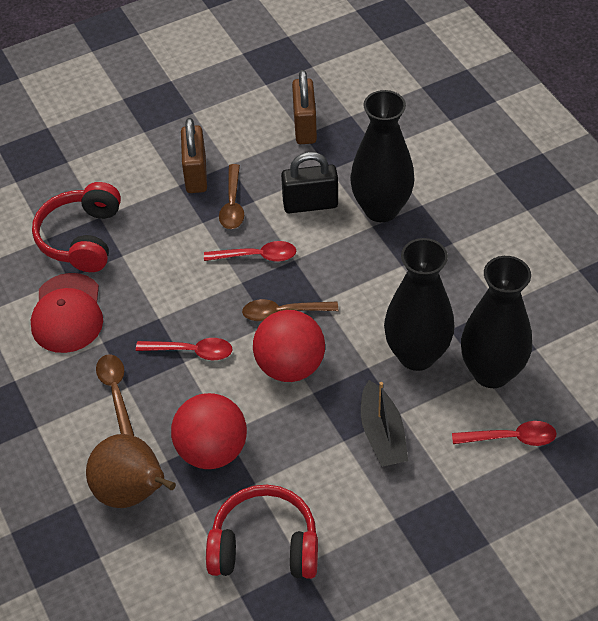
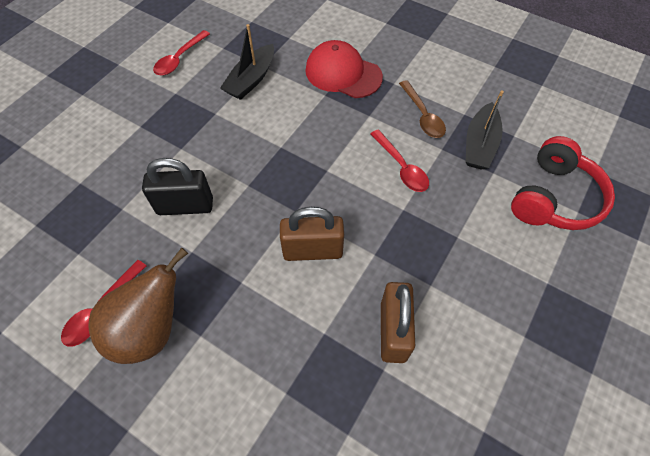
black boat: [361,380,408,467] = 1 -> [220,24,274,100] [465,90,504,170] = 2
black vase: [350,90,415,222] [384,238,454,371] [461,256,532,388] = 3 -> none = 0
brown spoon: [96,354,134,436] [219,164,244,229] [242,299,338,321] = 3 -> [399,80,446,138] = 1
red ball: [171,393,247,469] [253,310,325,382] = 2 -> none = 0
red headphones: [32,182,121,272] [206,485,318,579] = 2 -> [511,136,615,230] = 1

